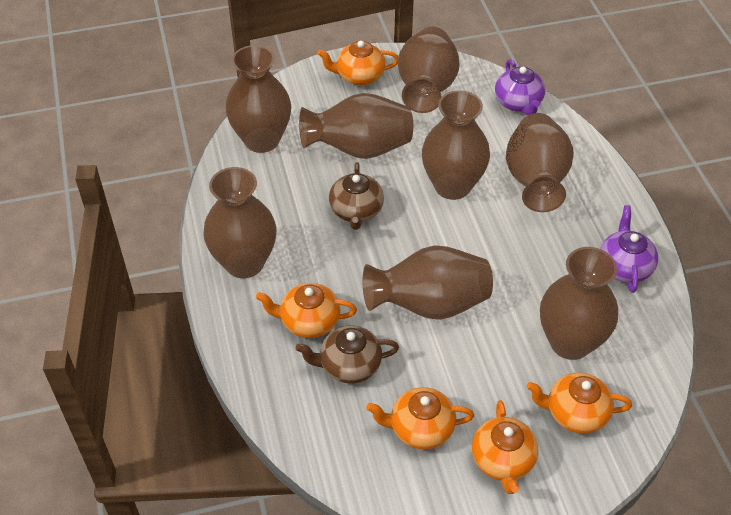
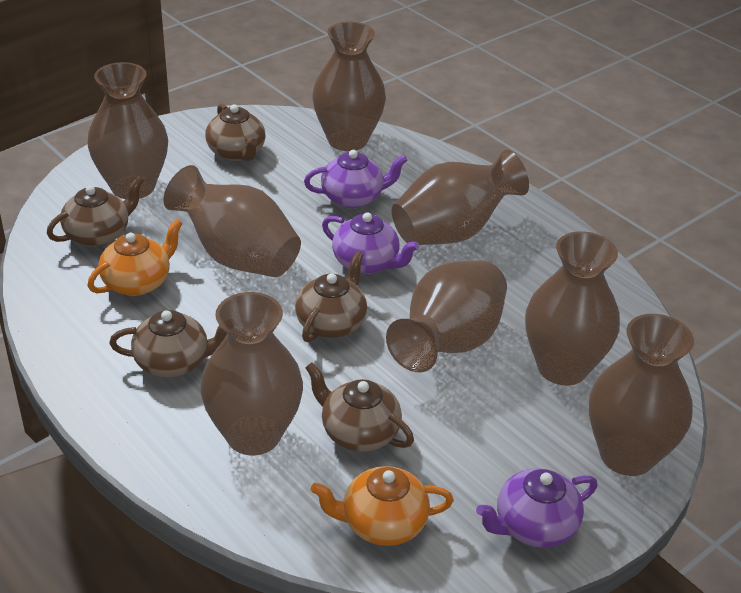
brown teapot: [296,325,399,383] [329,162,384,230] = 2 -> [47,176,144,247] [109,310,227,378] [205,103,266,161] [295,251,367,342] [305,362,414,452] = 5
orange teapot: [256,283,357,338] [317,41,398,85] [366,387,474,450] [472,400,538,494] [527,373,632,434] = 5 -> [88,219,183,296] [311,466,454,546] = 2
purple teapot: [495,59,545,115] [600,205,658,293] = 2 -> [304,150,408,208] [322,212,419,274] [476,468,597,548] = 3

